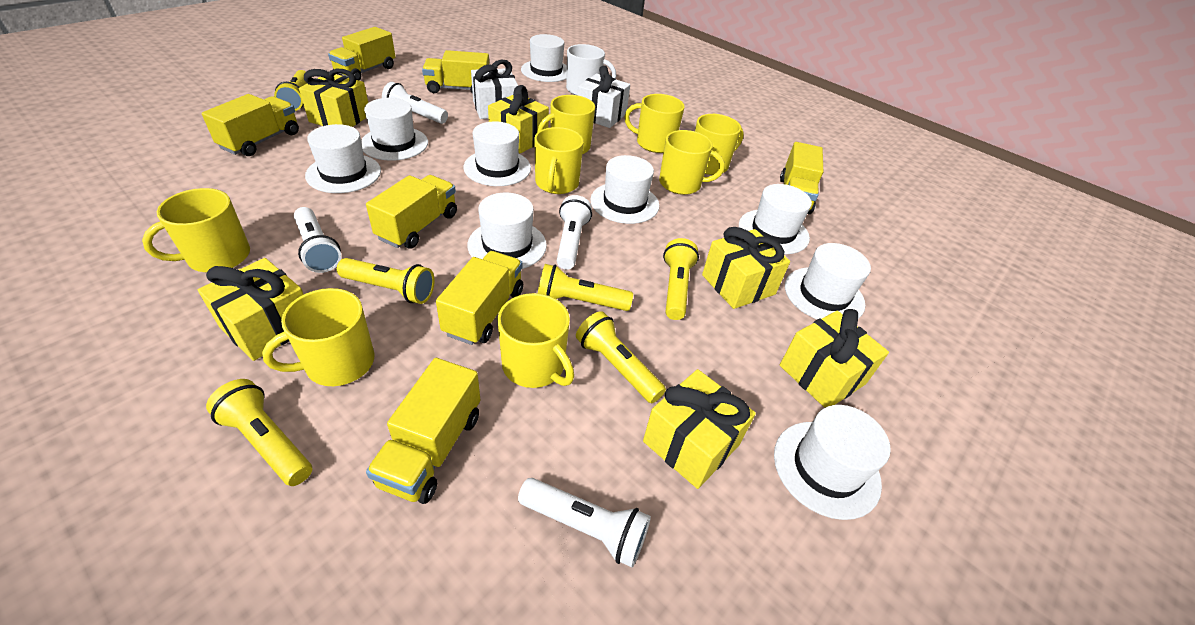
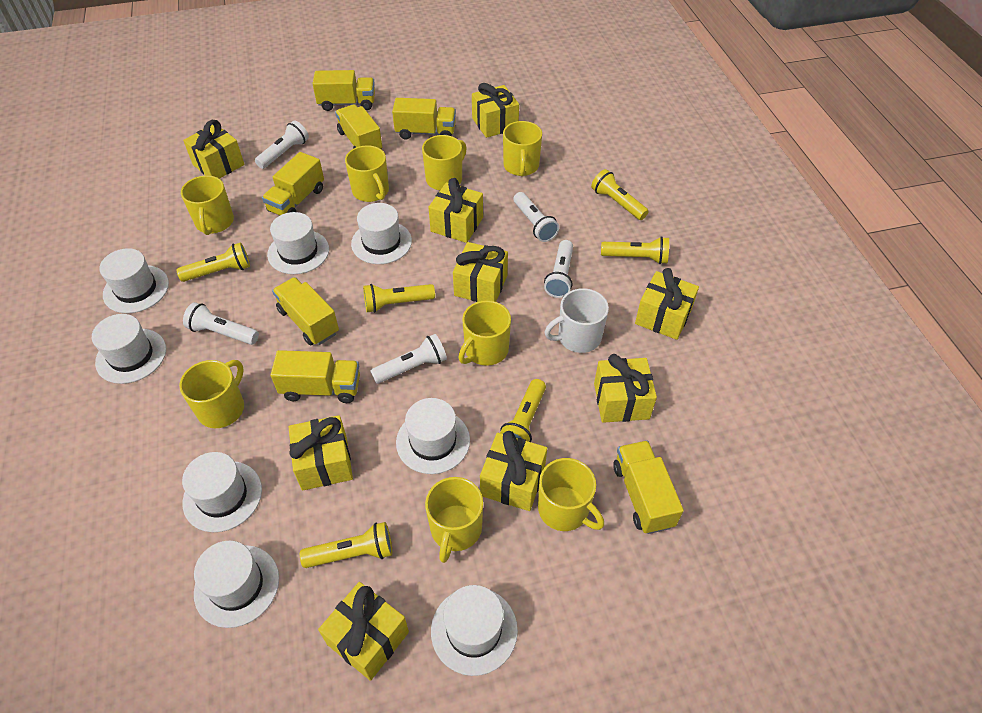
white flashlight: [294,207,341,273] [382,82,448,124] [518,478,651,568] [557,195,592,270] = 4 -> [183,302,259,345] [255,120,309,169] [370,334,447,384] [514,192,559,242] [544,240,573,298] = 5
white gift: [471,59,518,119] [577,65,630,128] = 2 -> none = 0
white hat: [305,124,381,193] [361,98,428,161] [464,122,531,186] [467,193,547,269] [521,34,567,82] [590,155,659,224] [739,184,812,254] [774,405,891,520] [785,243,871,319] = 9 -> [92,314,166,384] [100,248,169,313] [182,452,262,532] [194,541,279,628] [267,212,329,274] [351,203,412,264] [396,398,470,474] [431,585,518,676] = 8
yellow gift: [198,258,304,361] [299,69,368,127] [488,85,549,153] [643,369,756,489] [702,227,790,309] [780,309,889,408] = 6 -> [183,120,245,179] [289,415,353,491] [318,582,409,681] [428,178,483,243] [453,242,508,302] [472,83,519,138] [480,431,547,511] [594,354,657,423] [635,268,699,340] = 9

